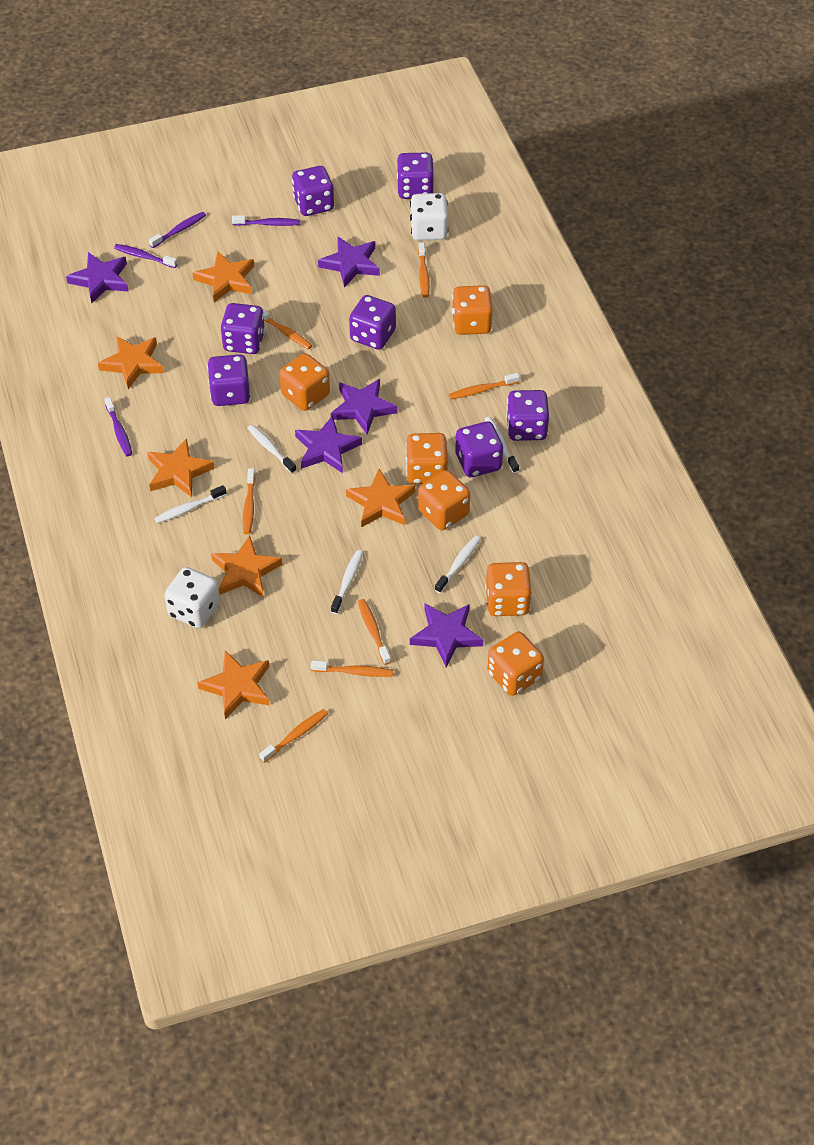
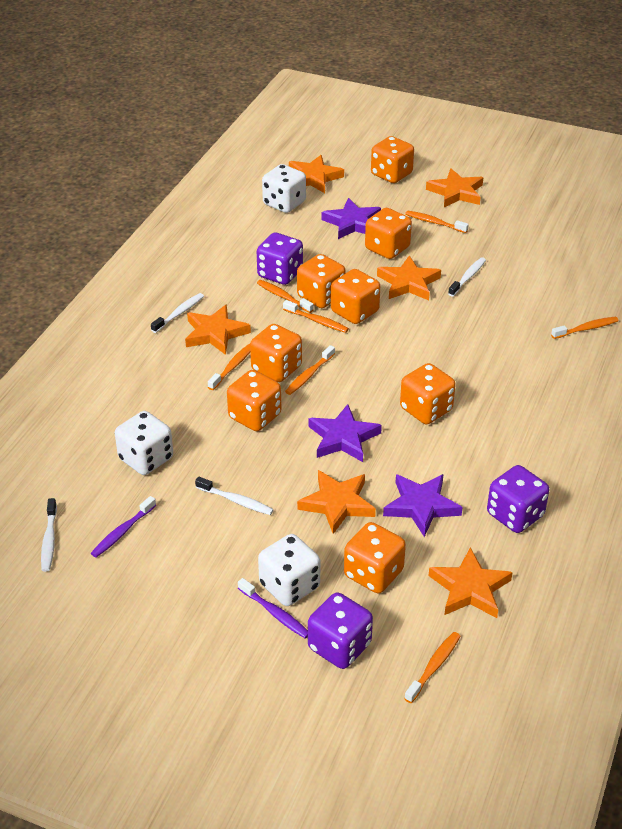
orange dice: [279,353,330,411] [406,433,448,484] [418,470,470,530] [452,285,493,335] [485,562,532,616] [487,632,544,696] = 6 -> [227,370,281,431] [250,324,302,382] [297,254,346,308] [331,269,380,324] [344,522,406,593] [365,208,412,259] [371,136,414,183] [400,363,456,424] = 8
purple dice: [207,354,251,406] [220,303,265,354] [292,166,334,216] [349,295,396,350] [397,153,434,199] [455,421,503,477] [506,390,549,441] = 7 -> [257,233,303,285] [308,592,373,669] [487,465,549,533] = 3
purple star: [66,252,129,303] [295,415,362,473] [318,236,380,287] [331,379,398,434] [410,604,484,667] = 5 -> [309,404,382,462] [322,198,381,239] [383,474,463,537] = 3
purple toothbrush: [105,397,132,456] [114,244,177,268] [149,212,206,248] [232,215,300,226] = 4 -> [91,496,156,557] [238,578,308,638] = 2
white dice: [164,567,220,628] [410,193,448,241] = 2 -> [115,411,173,475] [258,534,320,606] [262,164,306,213] = 3
white toothbrush: [154,485,227,523] [248,424,296,474] [331,550,363,614] [435,536,481,593] [485,417,519,473] = 5 -> [41,498,57,572] [151,293,204,333] [195,477,274,515] [448,257,486,297] = 4

